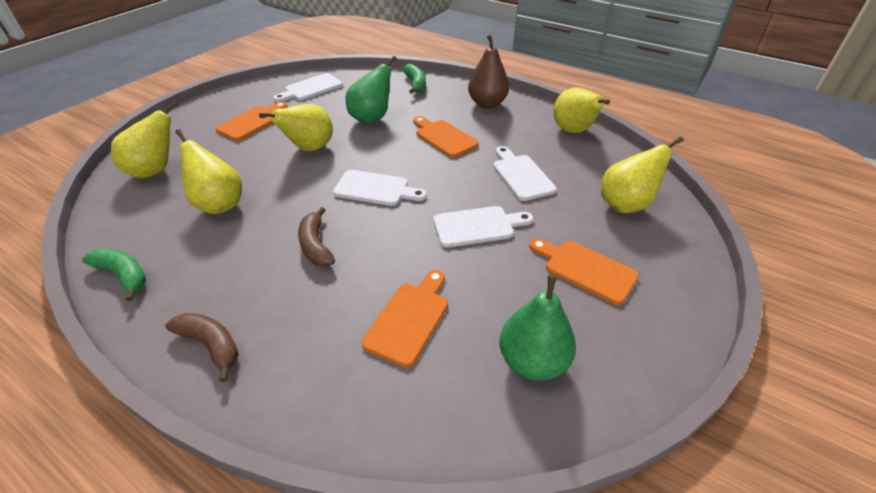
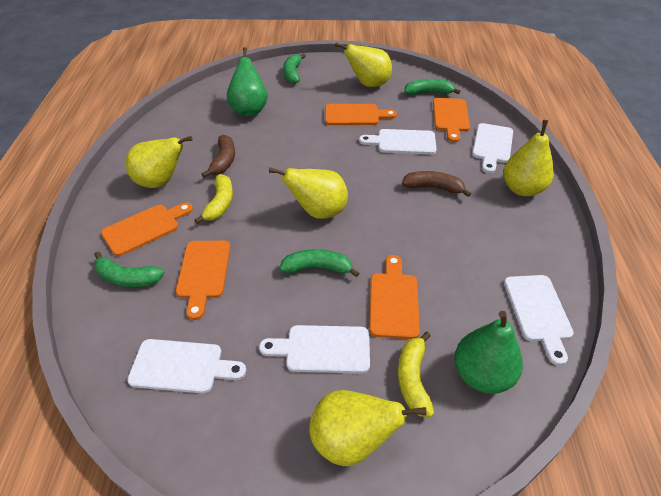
brown pear: [468,34,509,108] = 1 -> none = 0
green banana: [82,249,146,302] [402,64,426,94] = 2 -> [94,251,165,287] [279,249,360,277] [283,54,306,84] [404,79,461,95] = 4
orange cutting board: [216,102,288,141] [362,270,448,368] [413,116,479,158] [530,238,639,305] = 4 -> [101,203,193,256] [176,241,231,320] [325,104,397,125] [369,255,420,339] [433,98,470,142] = 5
white cutting board: [273,73,343,102] [333,170,427,206] [433,206,533,248] [493,146,557,201] = 4 -> [127,339,246,394] [259,325,370,373] [359,129,437,154] [472,123,513,173] [504,275,574,366] = 5
yellow banana: none = 0 -> [194,174,233,224] [398,332,434,417] = 2

